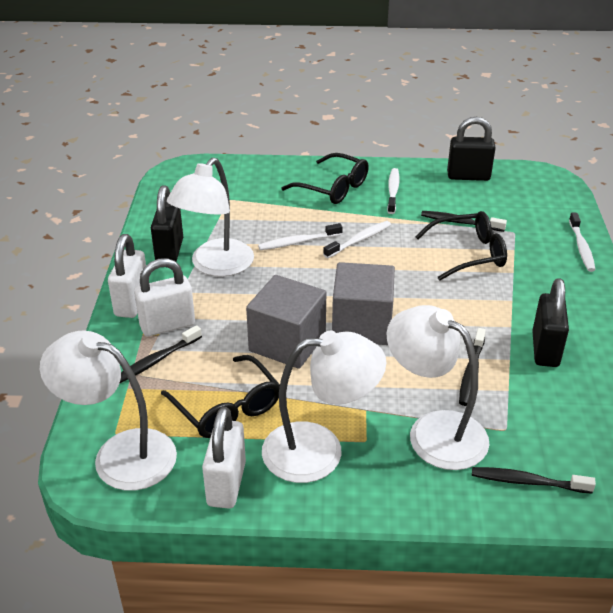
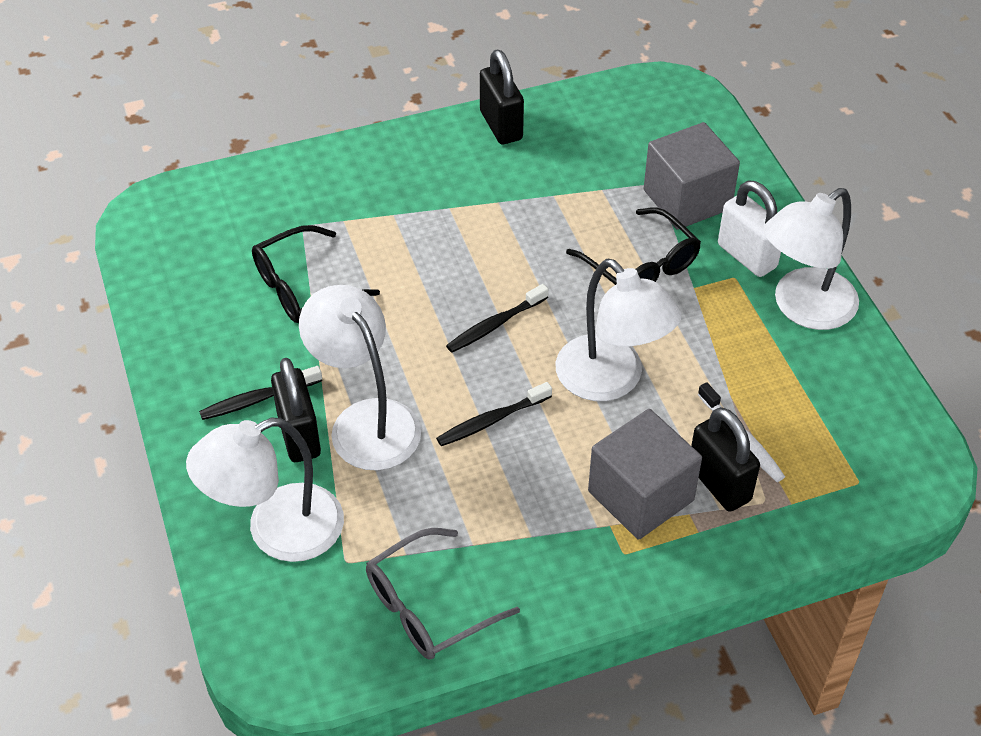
black glasses: [161,355,280,438] [281,153,369,204] [415,211,507,281] = 3 -> [252,225,380,323] [566,207,701,285] = 2
black toothbrush: [119,325,202,384] [421,211,507,232] [459,328,486,406] [472,467,596,494] = 4 -> [199,366,322,420] [436,382,552,446] [446,284,548,352] = 3
grey glasses: none = 0 -> [366,528,520,659] = 1
white padlock: [108,234,146,318] [134,258,195,336] [202,407,246,509] = 3 -> [718,180,781,277] = 1
white toothbrush: [258,223,343,250] [323,221,391,258] [387,168,399,214] [569,213,595,272] = 4 -> [698,382,785,482] = 1

